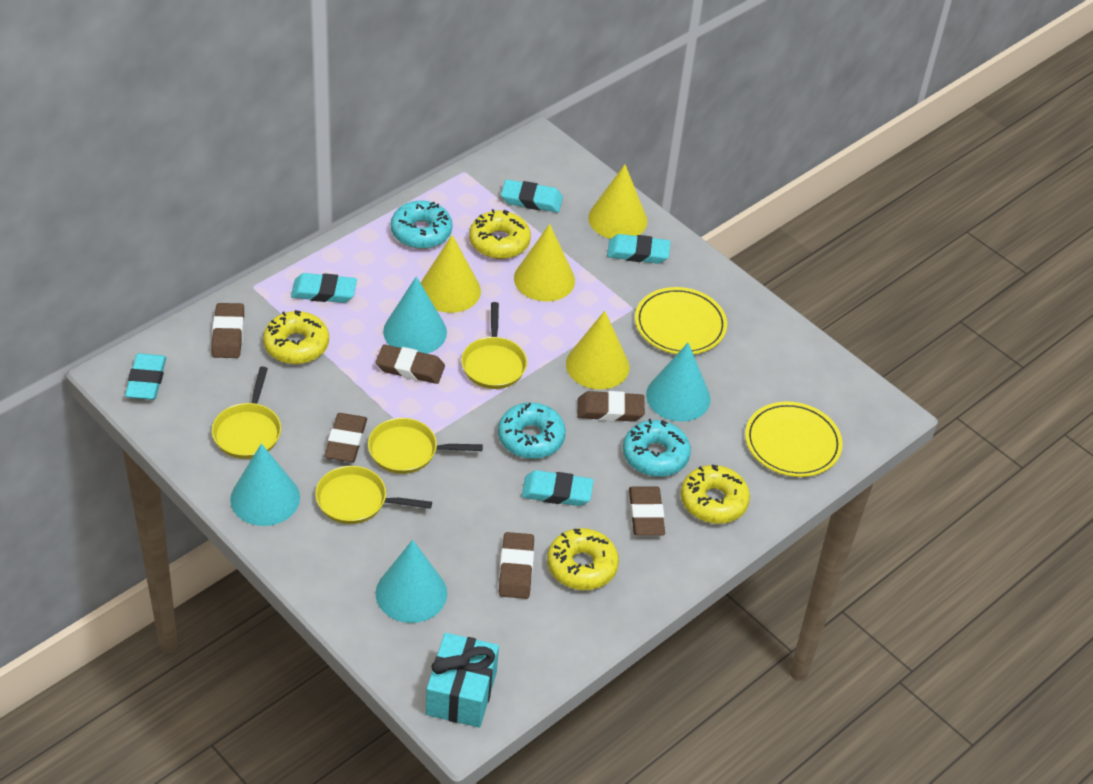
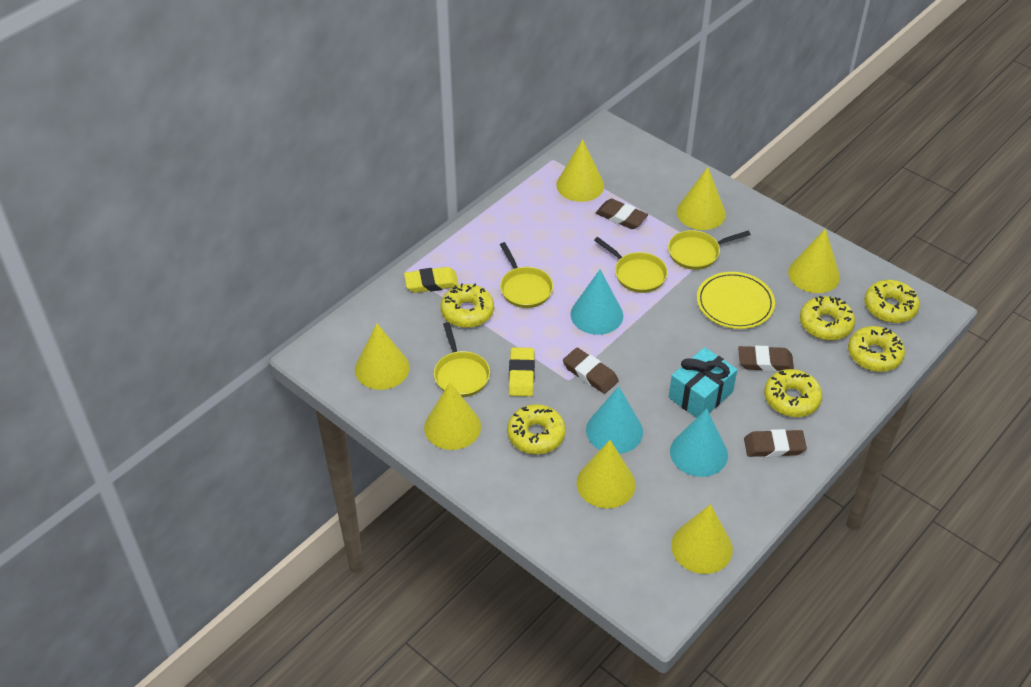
brown eraser: [211,303,244,358] [324,413,367,462] [376,344,445,384] [499,532,534,599] [577,391,645,421] [629,487,665,536] = 6 -> [563,348,619,394] [596,199,648,229] [738,346,794,372] [744,429,807,457] = 4
turquoise cone: [230,444,300,526] [376,540,447,623] [383,276,447,354] [646,343,711,422] = 4 -> [571,269,623,335] [586,386,643,454] [670,409,728,477] = 3
turquoise donut: [391,201,453,249] [498,402,566,459] [623,419,691,477] = 3 -> none = 0
turquoise eraser: [125,353,166,400] [291,273,357,303] [501,180,563,213] [522,470,594,506] [607,234,671,264] = 5 -> none = 0
yellow cone: [421,235,481,313] [514,224,575,301] [566,311,630,390] [588,164,647,239] = 4 -> [355,323,410,390] [424,383,481,450] [556,139,604,202] [576,440,636,508] [671,504,733,574] [677,167,726,230] [788,229,840,293] = 7
yellow donut: [263,310,329,364] [469,209,531,259] [547,528,619,590] [681,465,750,524] = 4 -> [440,284,494,328] [507,404,566,454] [764,369,822,417] [800,296,855,340] [848,326,905,372] [864,280,920,323] = 6
yellow eraser: none = 0 -> [404,267,459,293] [509,347,535,397] = 2
yellow plate: [635,287,727,355] [745,402,843,477] = 2 -> [697,272,775,329] = 1

